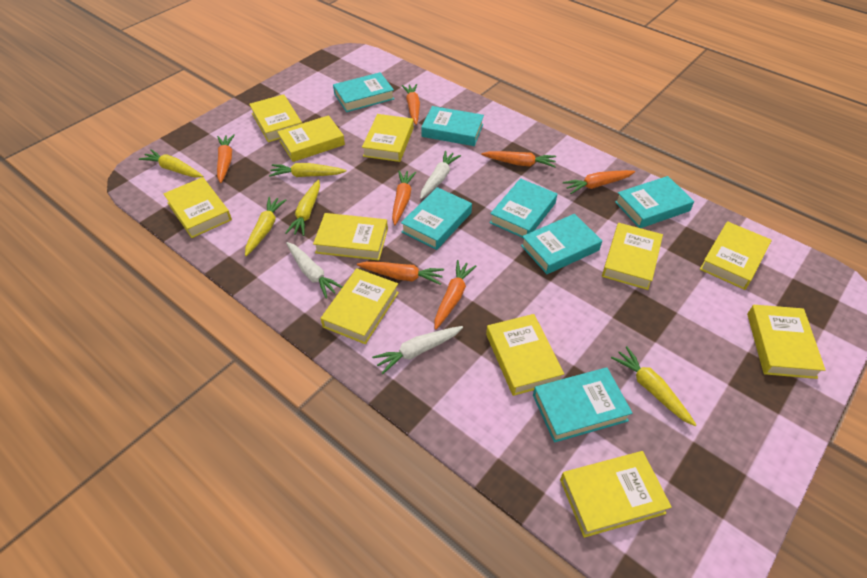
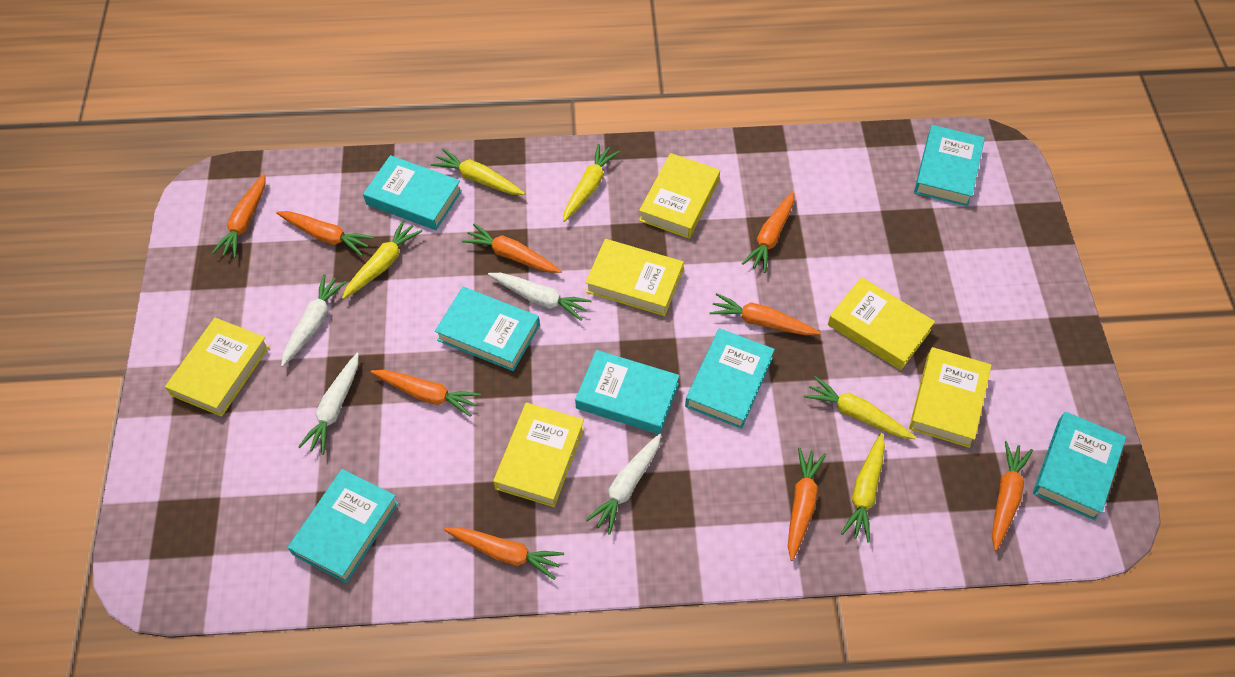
orange carrot: [217,134,235,183] [357,261,444,285] [392,171,416,225] [402,84,420,125] [435,260,476,330] [481,151,556,167] [563,170,635,194] = 7 -> [212,174,266,258] [276,211,374,256] [371,370,481,417] [444,527,564,580] [462,224,562,273] [710,293,820,336] [742,191,794,273] [788,448,826,561] [992,441,1033,551] = 9
white carrot: [286,242,342,299] [372,326,463,375] [420,151,461,199] = 3 -> [281,274,346,367] [298,353,359,455] [488,273,592,321] [585,433,661,535] = 4
yellow book: [163,177,232,238] [249,94,302,142] [277,115,345,162] [313,213,388,261] [320,268,399,344] [362,114,414,162] [486,314,564,396] [560,451,672,538] [602,223,663,290] [700,221,771,290] [747,305,825,379] = 11 -> [165,318,270,417] [493,403,584,507] [585,239,684,316] [639,153,720,239] [828,277,935,370] [909,347,991,448] = 6

